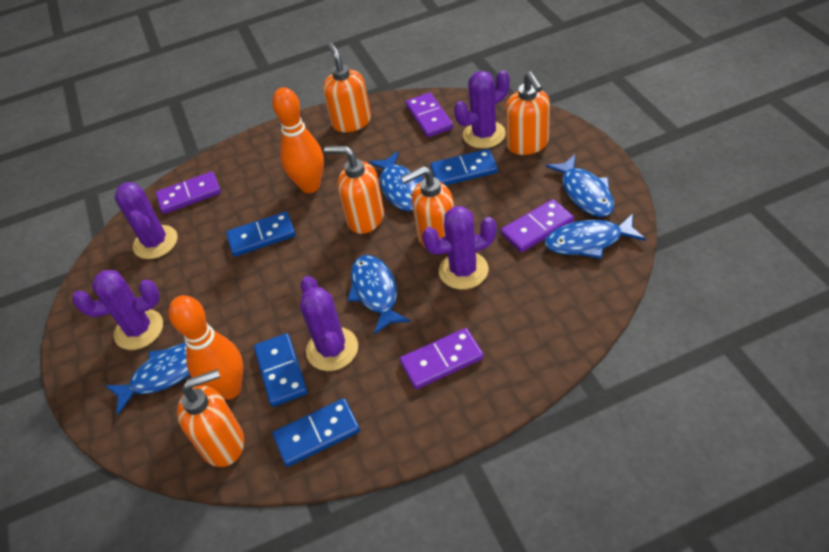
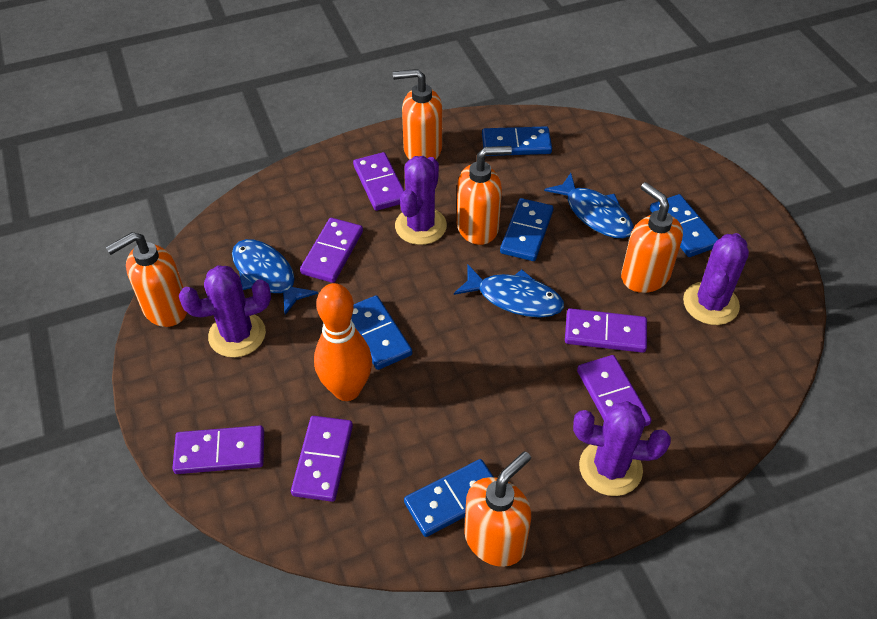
blue domino: [226,211,296,257] [254,333,307,407] [272,398,360,467] [430,149,498,186] = 4 -> [351,295,412,370] [404,459,493,537] [482,126,552,156] [500,198,553,261] [650,194,718,257] = 5
blue fish: [105,343,190,415] [348,255,411,335] [369,151,423,211] [545,214,646,259] [546,154,614,217] = 5 -> [232,239,318,315] [454,265,564,318] [544,173,634,238] = 3
orange bowling pin: [168,295,243,400] [272,87,324,193] = 2 -> [314,283,372,401] = 1
purple cactus: [73,270,163,350] [115,182,178,259] [300,276,358,371] [422,206,497,290] [454,70,510,149] = 5 -> [179,265,271,358] [395,156,447,245] [573,401,671,496] [683,233,749,325] = 4
purple domino: [156,171,221,214] [400,328,484,389] [405,93,453,137] [501,199,574,252] = 4 -> [172,425,264,474] [291,416,353,502] [300,218,363,283] [353,152,404,211] [565,308,647,353] [577,355,651,426] = 6

